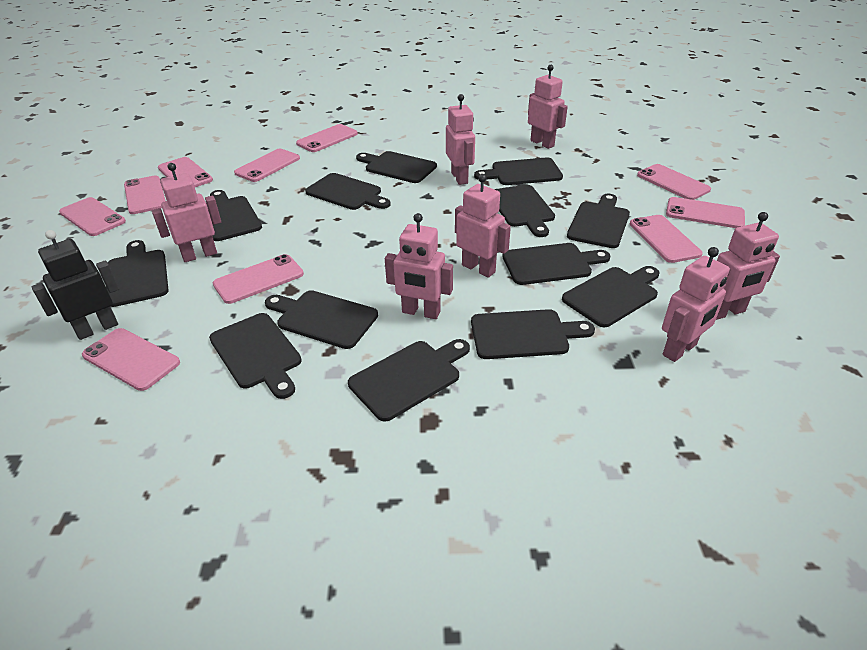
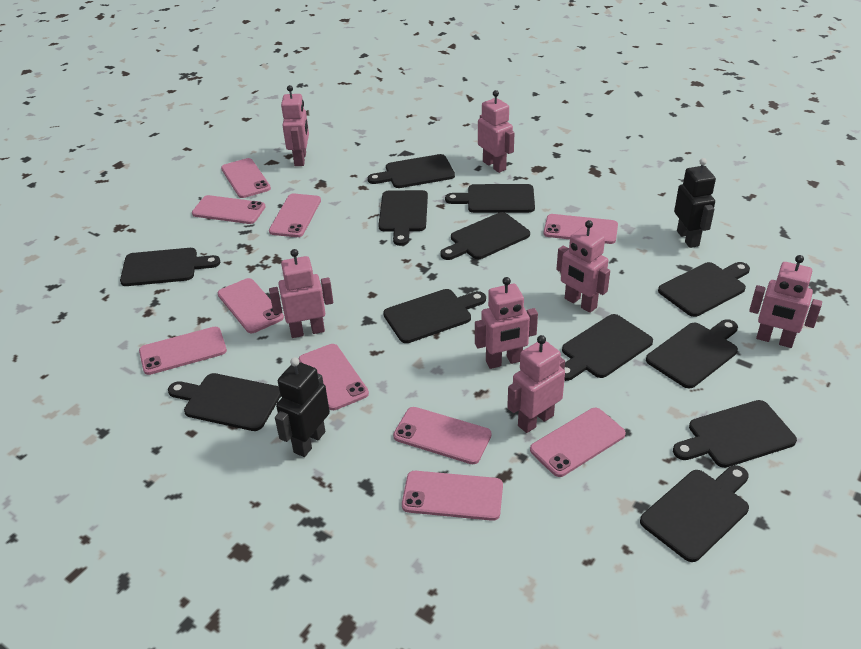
black cutting board: [107,240,169,307] [209,313,302,399] [210,190,262,241] [265,290,378,349] [305,173,390,210] [348,339,470,421] [356,151,437,183] [471,309,595,359] [474,158,563,185] [494,185,555,237] [503,243,610,285] [562,266,659,327] [567,194,630,248] = 13 -> [120,248,221,286] [168,373,281,431] [368,154,455,188] [378,190,428,246] [383,289,486,343] [440,212,530,260] [445,184,535,213] [562,314,653,381] [640,465,749,562] [646,319,738,389] [658,262,750,317] [673,400,797,468] = 12
black robot: [32,230,119,340] = 1 -> [275,357,330,457] [674,158,716,248] = 2

